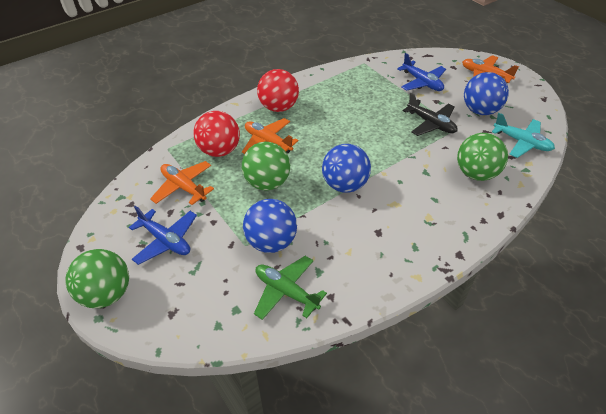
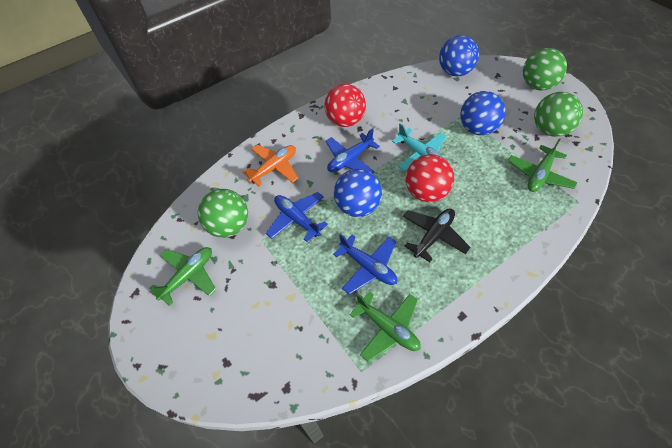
blue plane: [129,206,197,265] [397,53,446,91] = 2 -> [266,192,328,242] [326,128,380,174] [333,234,397,295] = 3
green plane: [254,256,327,320] = 1 -> [149,247,216,306] [349,291,421,362] [508,138,578,192] = 3
orange plane: [150,161,214,205] [242,118,298,154] [462,55,519,83] = 3 -> [243,145,298,186] = 1

